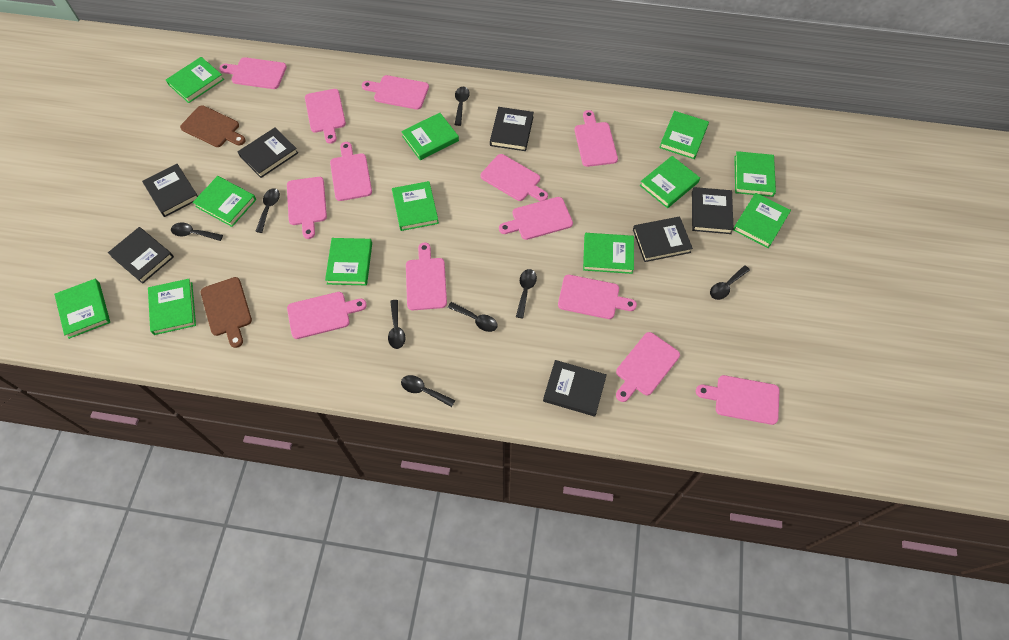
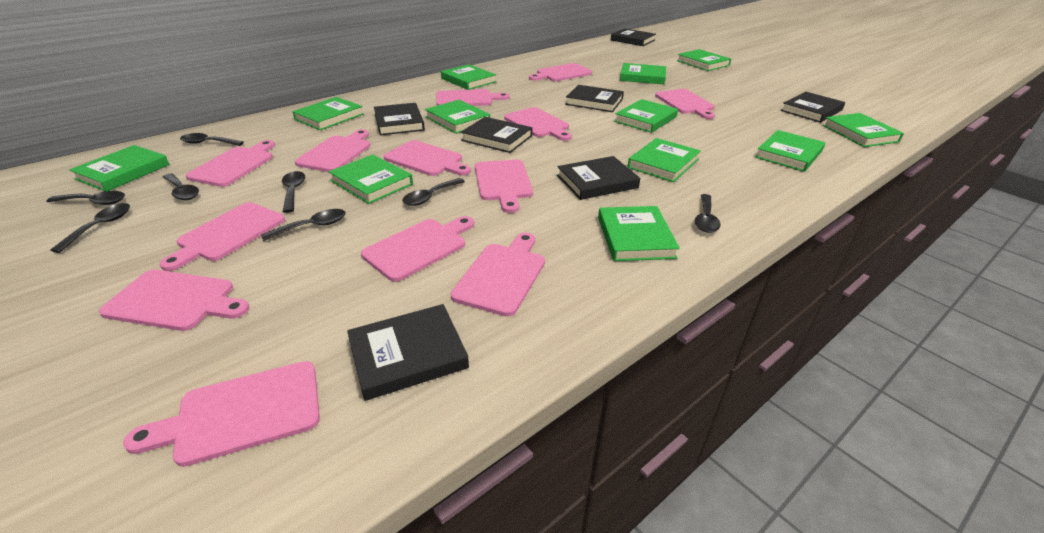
brown cutting board: [180,105,246,147] [201,277,252,348] = 2 -> none = 0

